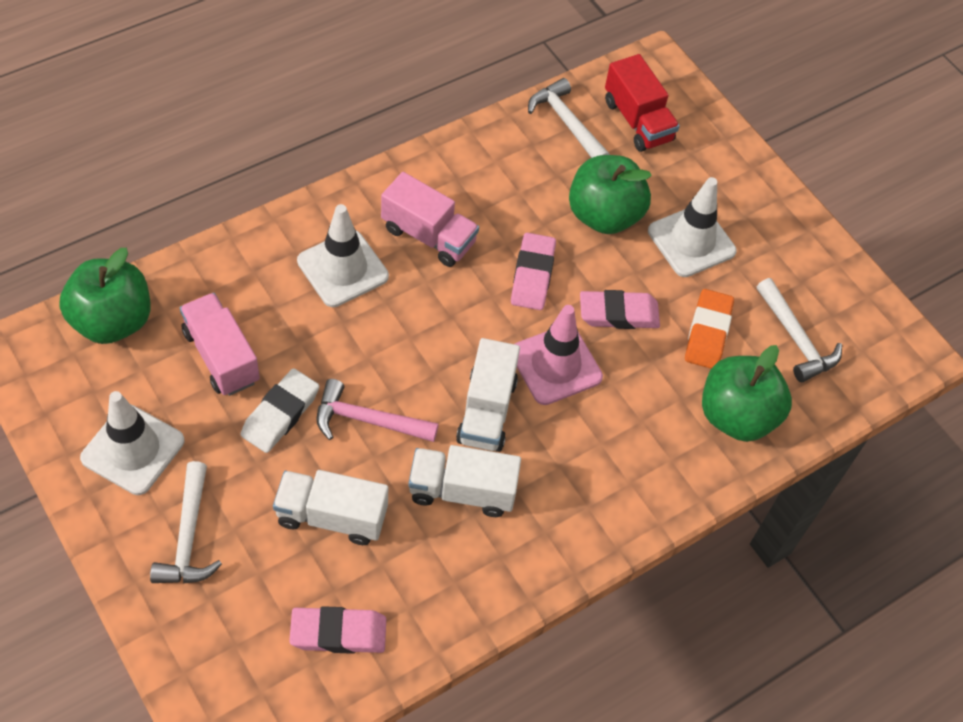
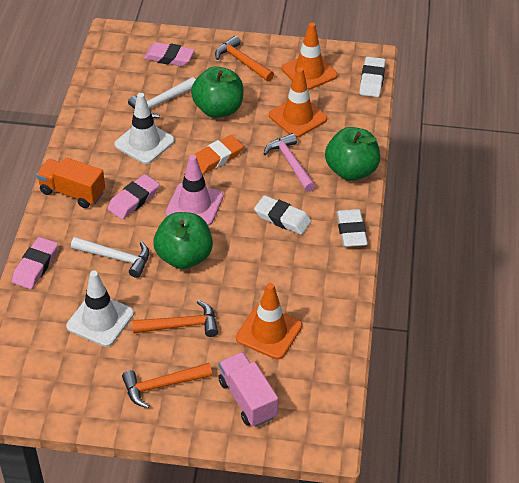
orange hammer: none = 0 -> [122,363,212,408] [132,300,218,337] [215,36,274,81] = 3
orange traffic cone: none = 0 -> [236,283,302,359] [269,67,327,138] [282,22,337,90] = 3
orange truck: none = 0 -> [36,157,105,208] = 1
pink truck: [180,293,260,396] [381,172,479,267] = 2 -> [218,352,278,427] = 1
red truck: [605,54,680,152] = 1 -> none = 0
white eraser: [241,368,319,453] = 1 -> [254,195,311,235] [337,209,368,247] [359,56,386,97] = 3
white hammer: [150,461,222,584] [528,78,610,158] [757,278,842,382] = 3 -> [71,237,149,278] [128,77,196,118] = 2
white traffic cone: [80,391,185,495] [297,204,389,307] [648,177,737,277] = 3 -> [66,271,134,347] [114,93,175,164] = 2
white truck: [273,470,388,545] [408,445,521,517] [456,338,520,452] = 3 -> none = 0

